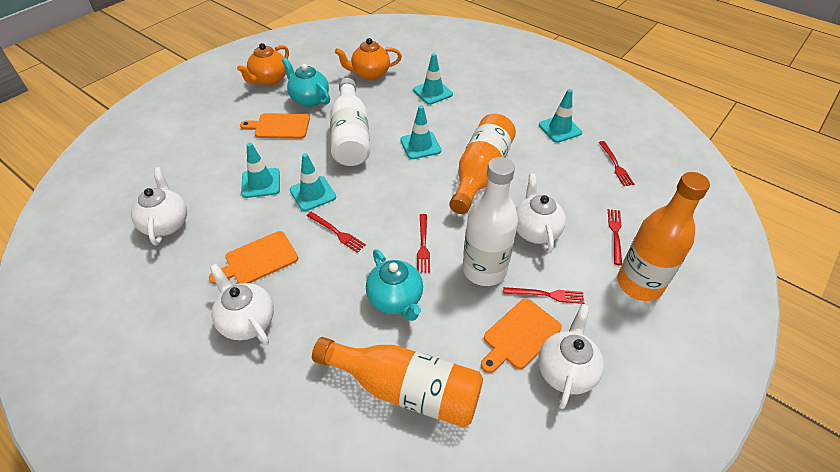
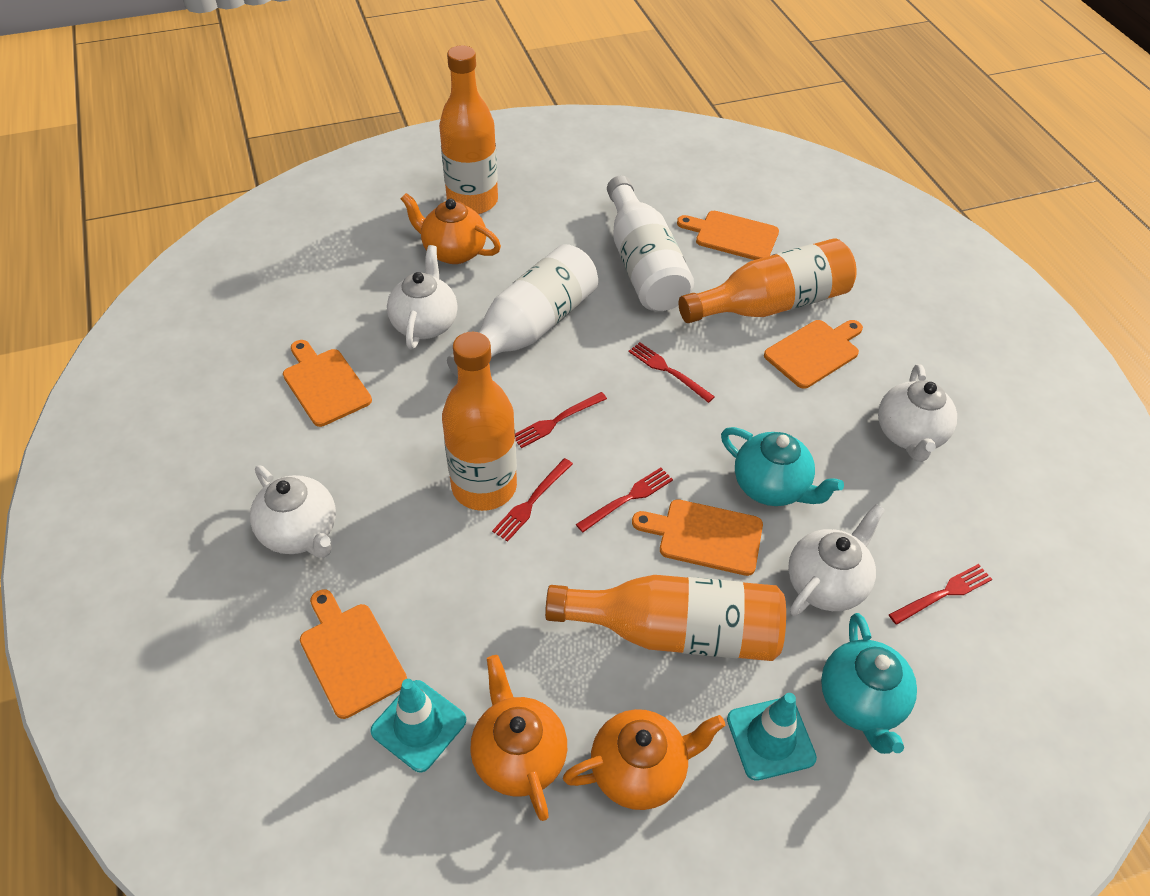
orange bottle: [312,337,483,428] [449,114,516,214] [617,172,710,301] = 3 -> [439,45,498,214] [442,332,517,511] [545,575,786,661] [679,239,857,323] = 4
orange cutting board: [209,231,298,284] [240,113,310,139] [481,298,562,373] = 3 -> [283,340,372,427] [300,589,407,719] [632,499,763,576] [677,211,779,260] [764,320,863,389] = 5
orange teapot: [237,43,289,86] [335,38,402,80] = 2 -> [401,193,501,264] [470,655,567,821] [563,709,725,810] = 3
turquoise traffic cone: [241,143,280,198] [290,153,336,211] [400,105,441,159] [413,53,453,105] [539,89,582,143] = 5 -> [370,679,466,772] [727,693,817,781] = 2

